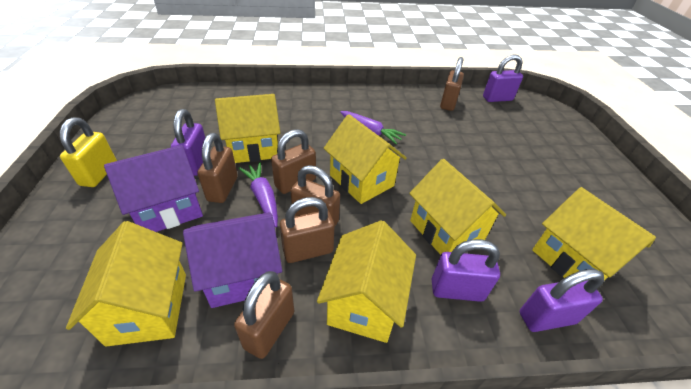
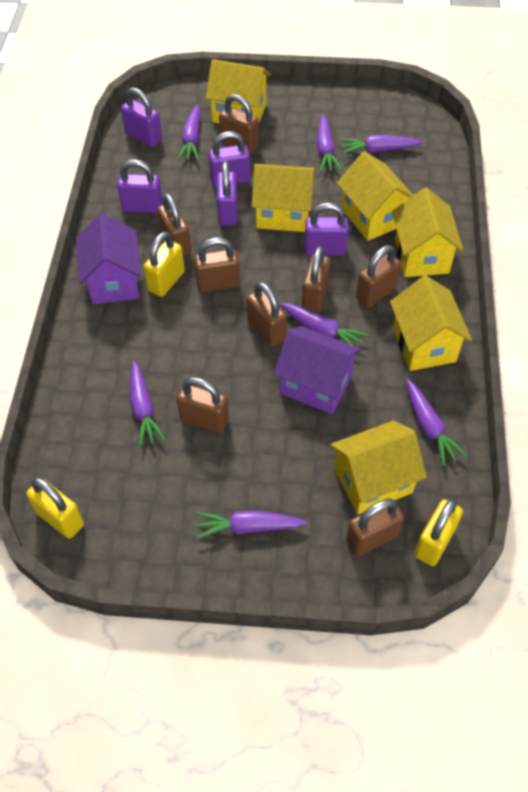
brown padlock: [198,133,238,203] [234,271,294,359] [271,129,316,194] [280,197,334,263] [290,165,340,227] [440,57,464,111] = 6 -> [157,193,191,256] [177,377,229,433] [194,237,240,293] [219,94,259,153] [246,282,287,347] [302,246,331,313] [346,499,404,556] [356,245,401,308] = 8
purple carrot: [238,162,278,227] [340,111,406,144] = 2 -> [130,361,166,447] [177,105,200,161] [196,510,307,539] [280,303,369,346] [317,115,342,172] [340,135,423,154] [406,379,467,466] = 7
purple padlock: [171,109,205,176] [431,239,500,302] [483,54,523,102] [520,269,604,332] = 4 -> [117,159,163,213] [121,87,162,147] [208,131,250,187] [217,161,238,226] [304,202,349,256] = 5
yellow padlock: [60,117,117,187] = 1 -> [26,477,84,539] [144,231,185,297] [415,498,463,566] = 3

